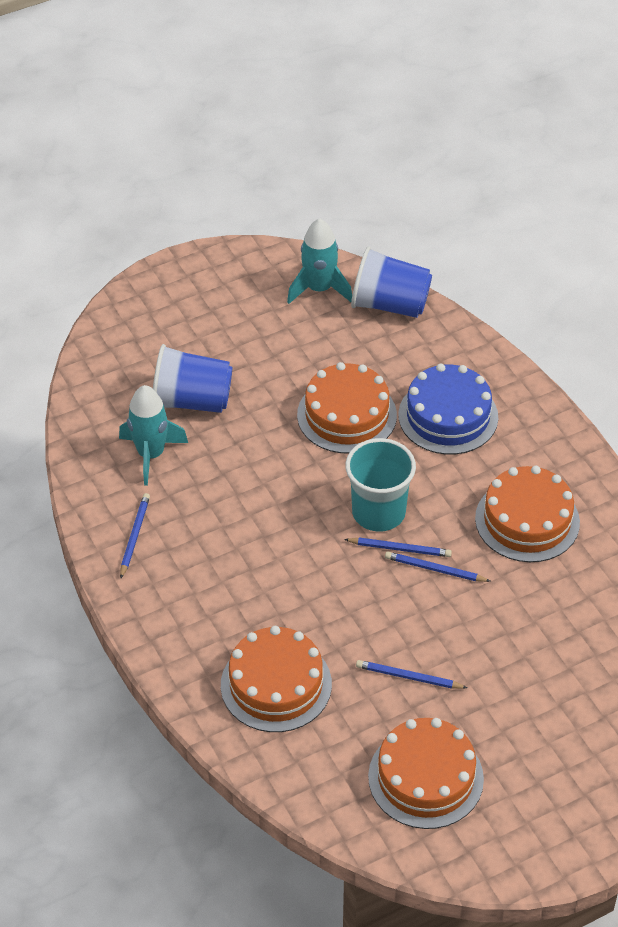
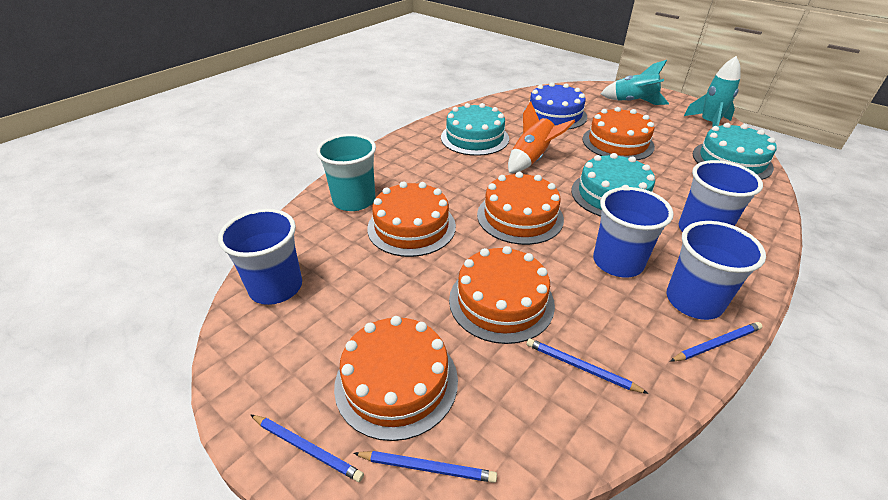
blue cup: [153,344,233,413] [351,246,432,318] = 2 -> [218,209,302,305] [593,187,674,278] [666,221,766,320] [679,160,763,232] = 4
orange cake: [221,626,332,732] [297,362,397,454] [368,718,484,829] [475,465,580,562] = 4 -> [334,316,458,441] [367,181,456,257] [449,246,555,344] [477,172,564,245] [583,107,655,160] = 5
orange rocket: none = 0 -> [508,101,575,173] = 1
turquoise cake: none = 0 -> [441,103,509,156] [571,153,655,217] [693,123,777,180] = 3

